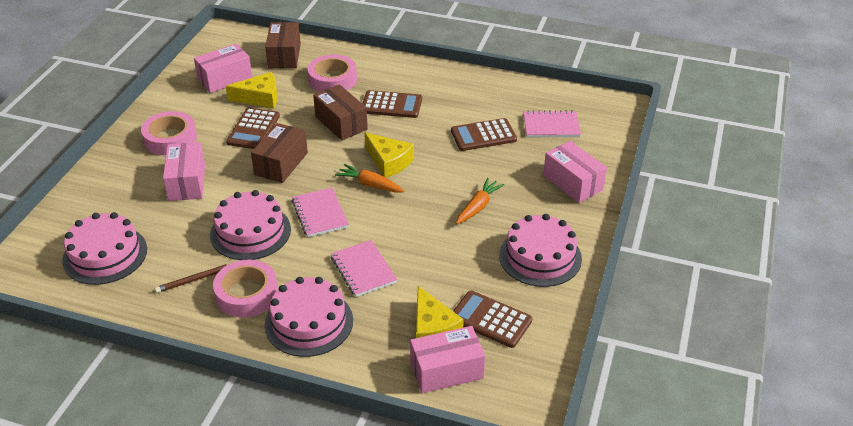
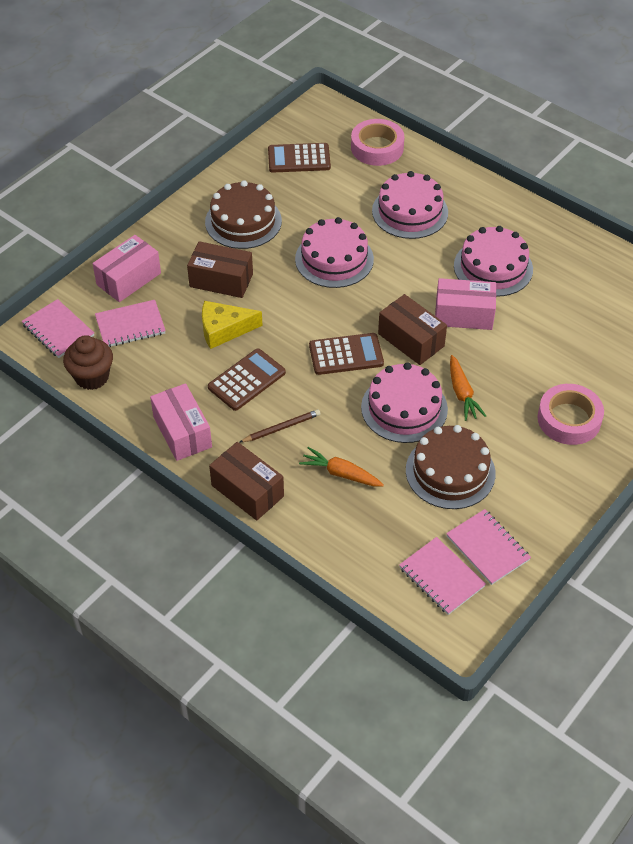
brown cake: none = 0 -> [205,180,282,249] [406,425,496,509] = 2
brown calculator: [226,107,280,149] [362,90,422,118] [451,118,517,151] [453,290,532,348] = 4 -> [208,349,286,411] [268,143,331,173] [309,333,384,375] = 3
brown cupcake: none = 0 -> [63,335,113,390] = 1
pink box: [163,142,205,201] [194,44,252,93] [410,326,485,393] [543,141,607,203] = 4 -> [92,235,161,302] [150,383,212,461] [435,278,496,330] = 3
pink notebook: [292,188,349,237] [331,240,397,297] [523,110,581,137] = 3 -> [22,299,94,358] [95,300,166,347] [399,537,486,615] [446,509,531,585] = 4
pink tape: [141,111,197,155] [213,260,278,318] [308,55,357,92] = 3 -> [351,119,404,166] [538,384,604,445] = 2
yellow cheese: [226,72,277,109] [364,133,414,178] [416,286,464,338] = 3 -> [202,301,263,349] = 1

